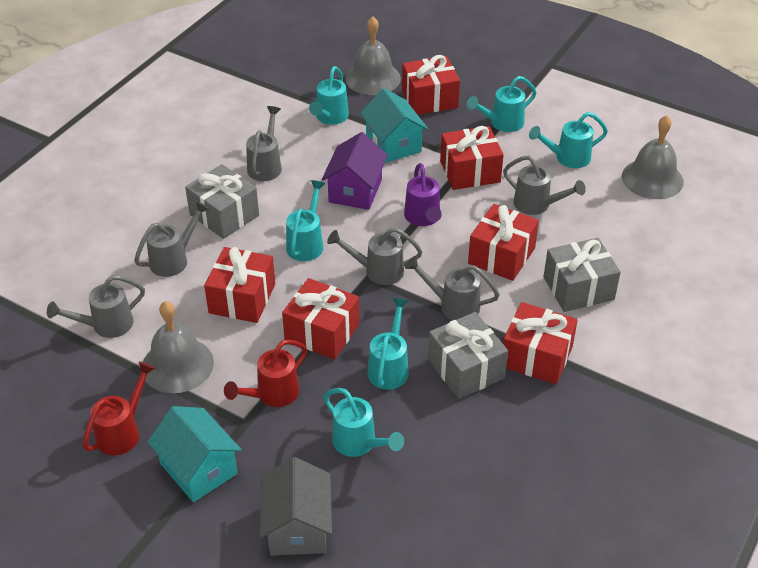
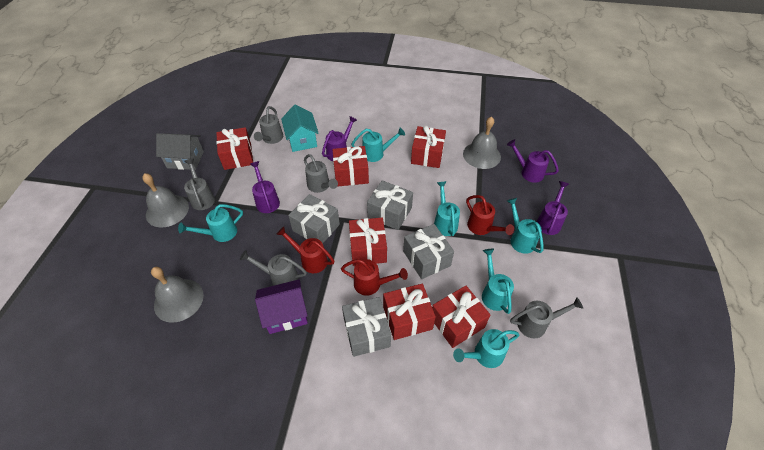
grey gift: [185,164,259,239] [428,312,508,399] [544,238,621,312] = 3 -> [288,194,340,243] [342,297,391,357] [367,180,413,230] [403,224,454,279] = 4
grey watering can: [47,275,145,338] [134,201,210,277] [246,106,282,181] [327,227,422,285] [405,256,500,320] [503,155,586,215] = 6 -> [184,159,215,210] [240,250,307,286] [254,106,283,144] [304,154,338,193] [510,297,583,338] = 5
purple watering can: [404,163,442,226] = 1 -> [250,161,280,213] [322,116,357,161] [507,139,559,183] [537,181,569,235] = 4
red watering can: [83,361,156,455] [224,340,307,407] = 2 -> [276,227,335,273] [341,259,408,296] [466,195,514,235] = 3
turquoise house: [147,406,242,502] [360,88,428,163] = 2 -> [281,105,319,152] = 1

